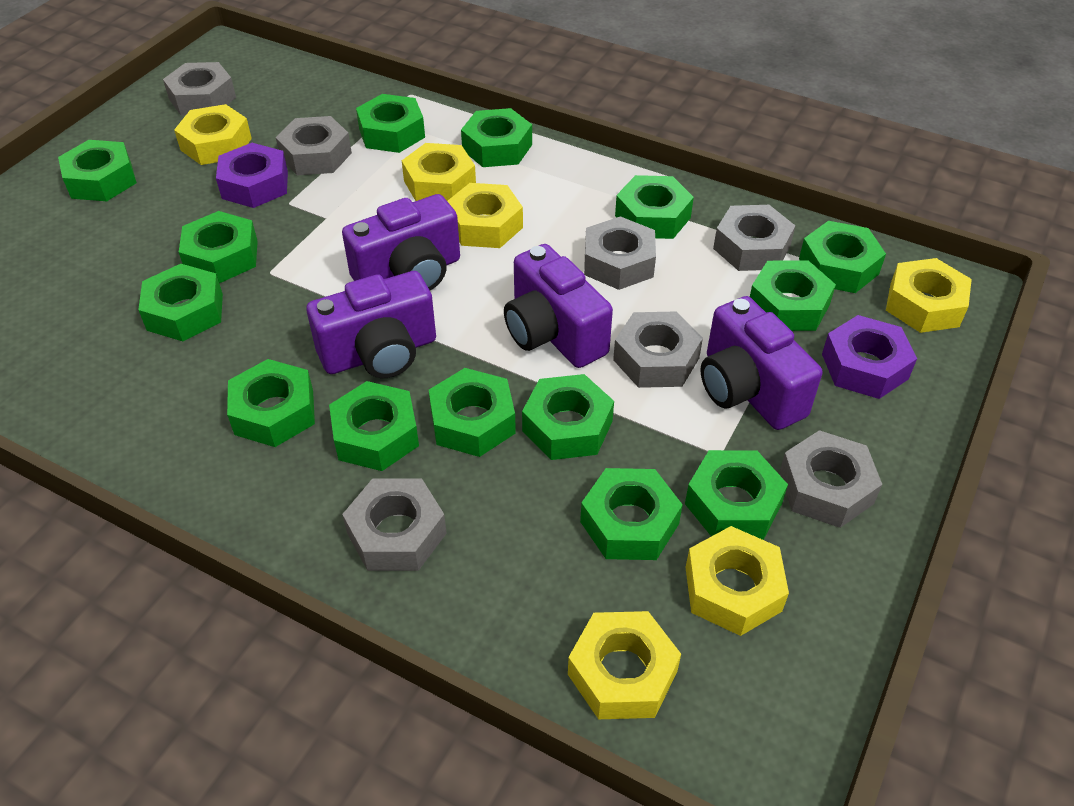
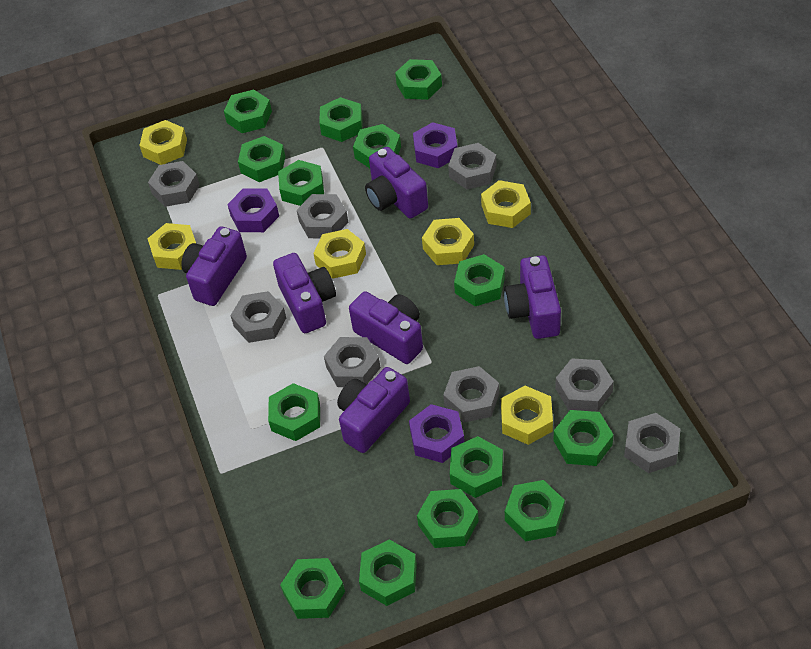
grey nut: [163,62,236,116] [276,116,352,175] [342,479,447,571] [584,216,656,290] [613,312,703,388] [713,205,795,271] [779,430,882,528] = 7 -> [148,161,200,207] [230,291,286,343] [297,194,348,238] [324,337,381,387] [443,366,499,423] [448,143,496,189] [555,358,614,412] [624,413,680,473] = 8
purple camera: [306,271,436,378] [342,194,460,290] [504,244,613,368] [700,296,822,430] = 4 -> [182,226,247,306] [273,253,336,333] [337,367,410,453] [349,291,423,364] [365,147,428,219] [504,255,561,339] = 6
purple nut: [216,143,288,208] [822,315,917,399] = 2 -> [227,188,279,232] [409,404,464,463] [413,122,458,168] = 3

